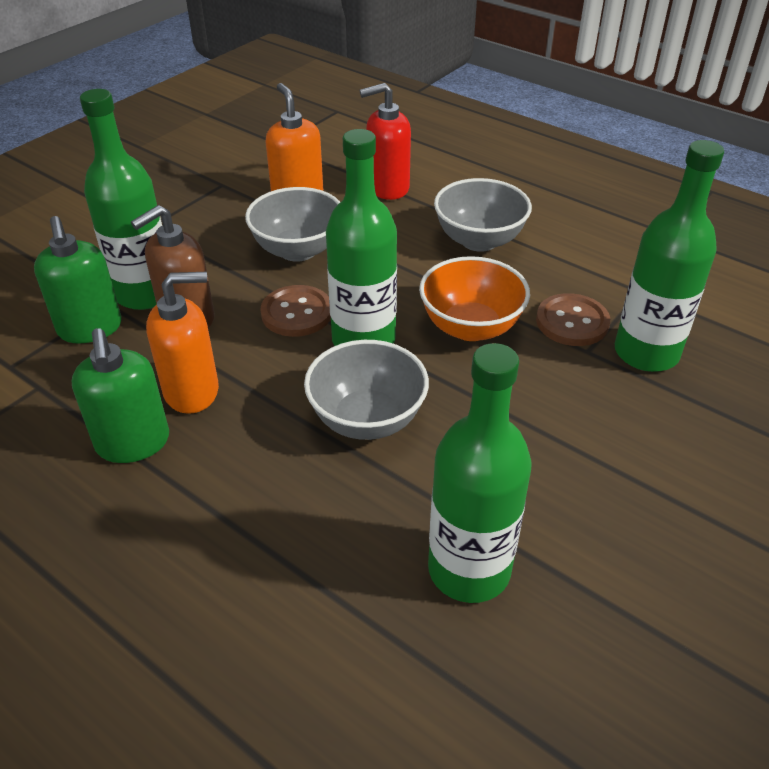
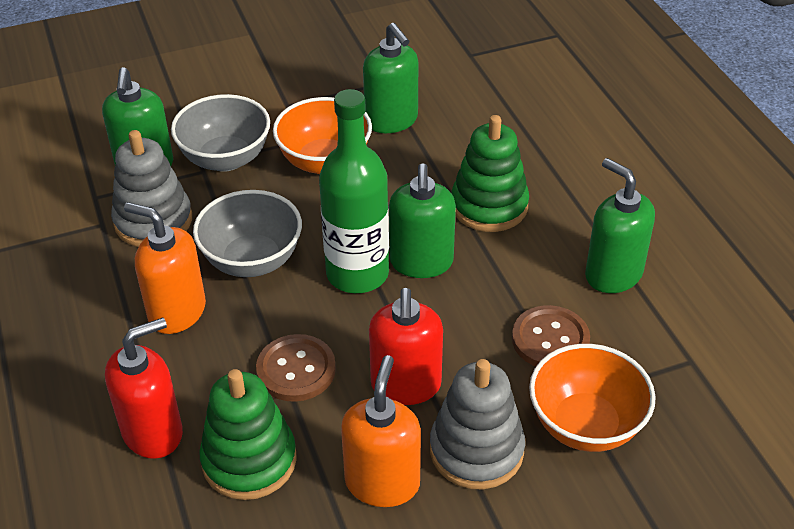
brown soap dispenser: [131,205,215,328] = 1 -> none = 0
green bottle: [80,89,162,310] [326,129,397,346] [428,343,532,603] [615,140,724,372] = 4 -> [319,89,389,293] = 1
green soap dispenser: [34,216,122,343] [72,328,169,463] = 2 -> [102,67,173,167] [363,23,418,133] [389,163,456,278] [585,158,655,293] = 4
green stacking toy: none = 0 -> [199,369,297,500] [451,115,529,232] = 2
grey bowl: [245,187,340,262] [304,340,429,440] [434,178,532,252] = 3 -> [171,94,270,172] [193,190,302,277] = 2
grey stacking toy: none = 0 -> [111,130,192,247] [430,359,525,489] = 2
orange bowl: [419,256,530,341] = 1 -> [273,97,372,174] [529,344,656,452] = 2
red soap dispenser: [360,83,411,200] = 1 -> [105,317,183,459] [369,288,443,405] = 2

